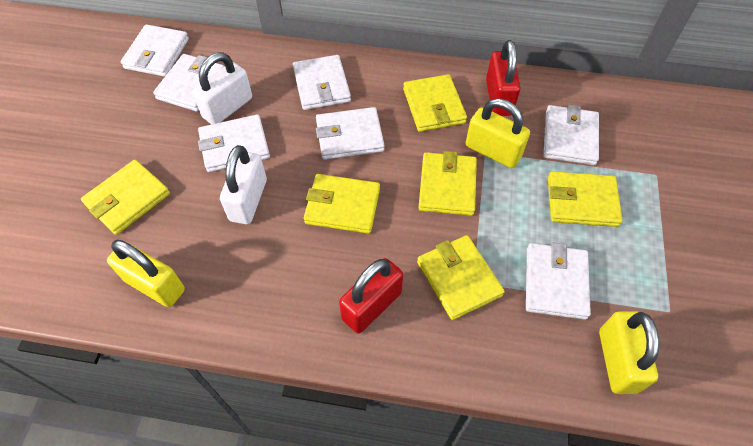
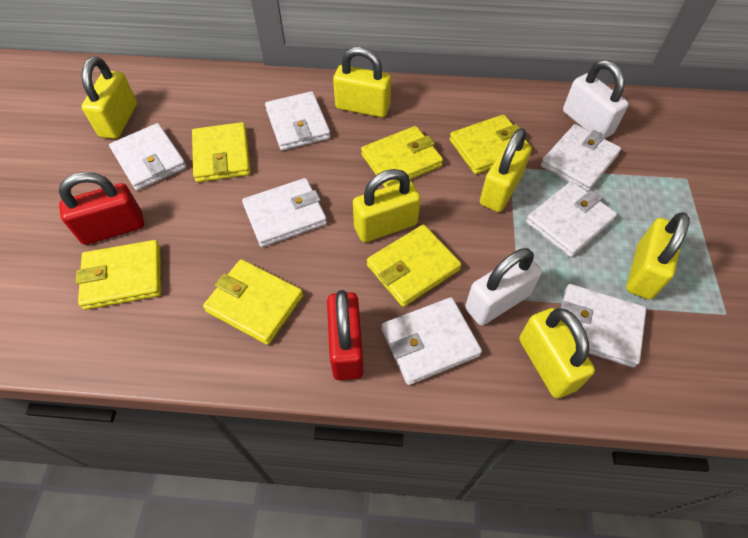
yellow padlock: [107,240,185,307] [466,98,530,168] [599,311,659,394] = 3 -> [81,57,137,139] [333,47,391,118] [353,169,421,242] [480,128,532,212] [519,308,595,398] [626,212,690,299] = 6

